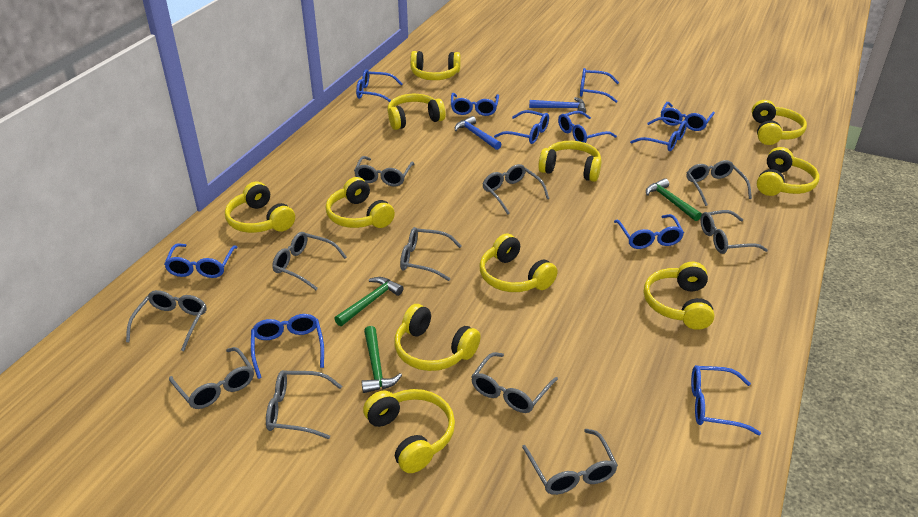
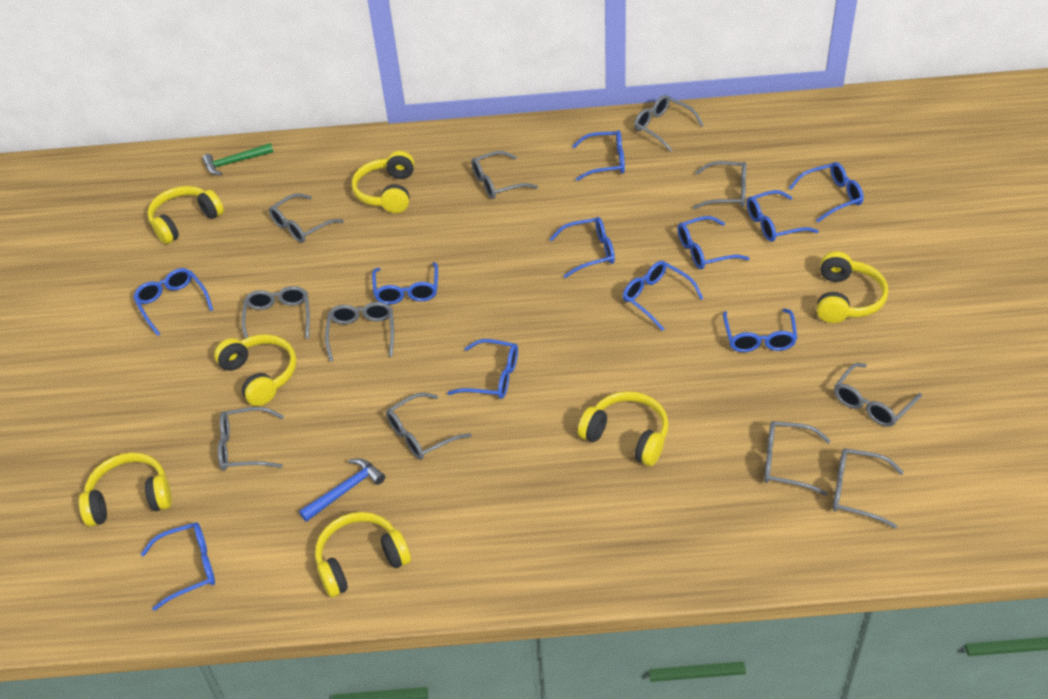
blue hammer: [455,116,501,150] [529,97,586,113] = 2 -> [299,458,385,522] = 1
green hammer: [334,277,403,326] [361,326,402,393] [646,178,702,221] = 3 -> [202,143,273,175] = 1
yellow headphones: [225,182,295,233] [326,177,395,228] [363,389,455,473] [387,94,446,130] [394,304,481,371] [410,51,461,80] [479,234,557,292] [538,141,601,182] [644,262,715,330] [752,100,807,145] [757,147,819,196] = 11 -> [79,453,172,527] [147,186,224,244] [214,334,297,406] [315,512,411,597] [352,151,414,213] [578,391,668,466] [817,251,888,323] = 7

